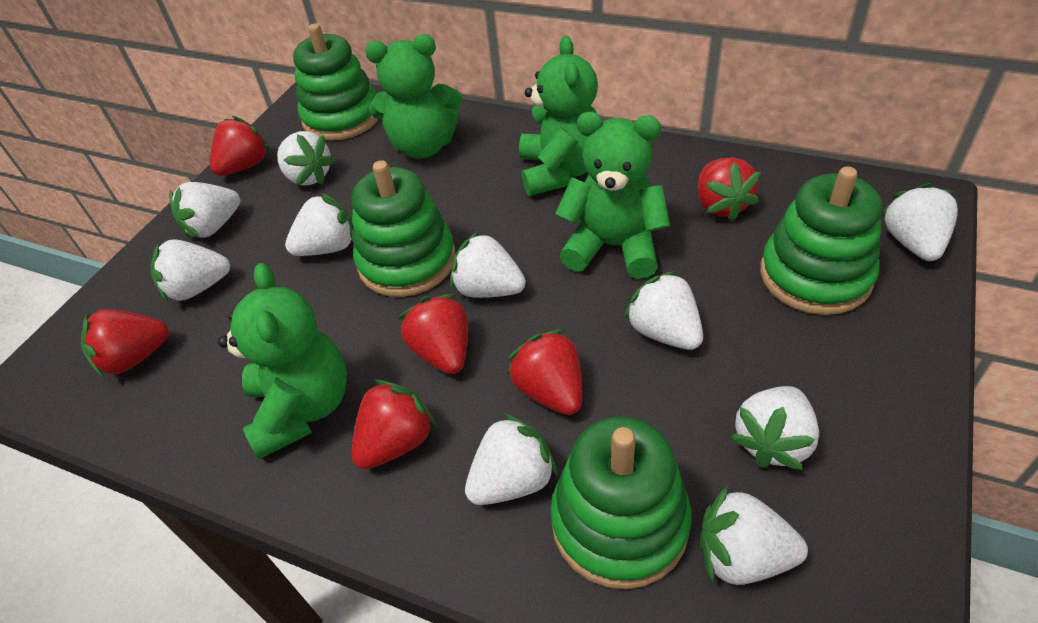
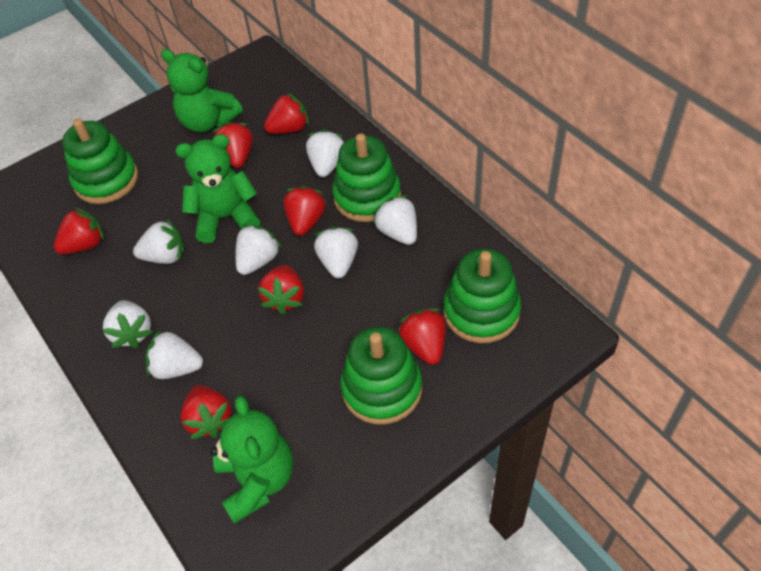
green teddy bear: [218,263,347,459] [365,35,463,159] [519,36,598,196] [555,112,670,279] = 4 -> [161,49,243,132] [175,134,260,243] [210,395,294,524] = 3
red strawberry: [81,309,169,378] [210,116,270,176] [351,380,437,469] [398,294,468,374] [507,329,582,415] [698,158,761,221] = 6 -> [54,207,104,254] [181,385,232,439] [213,121,253,168] [258,265,304,315] [264,93,309,134] [284,185,326,236] [398,308,446,365] = 7
white strawberry: [151,239,230,302] [169,182,241,239] [277,131,336,186] [285,193,353,256] [450,231,526,298] [465,413,558,505] [624,270,703,350] [700,487,808,585] [730,386,819,470] [882,183,958,261] = 10 -> [103,300,153,348] [133,219,185,264] [145,329,203,379] [235,224,282,275] [306,129,344,177] [314,226,358,278] [373,195,417,245] = 7

